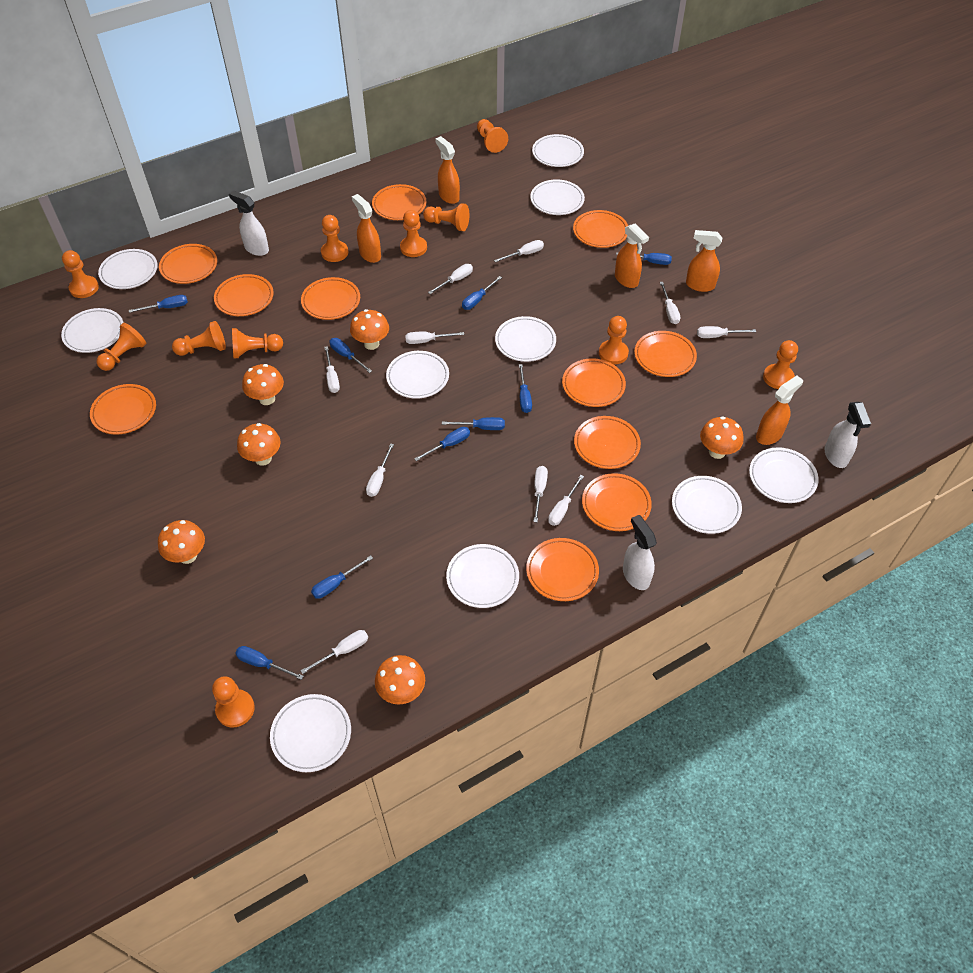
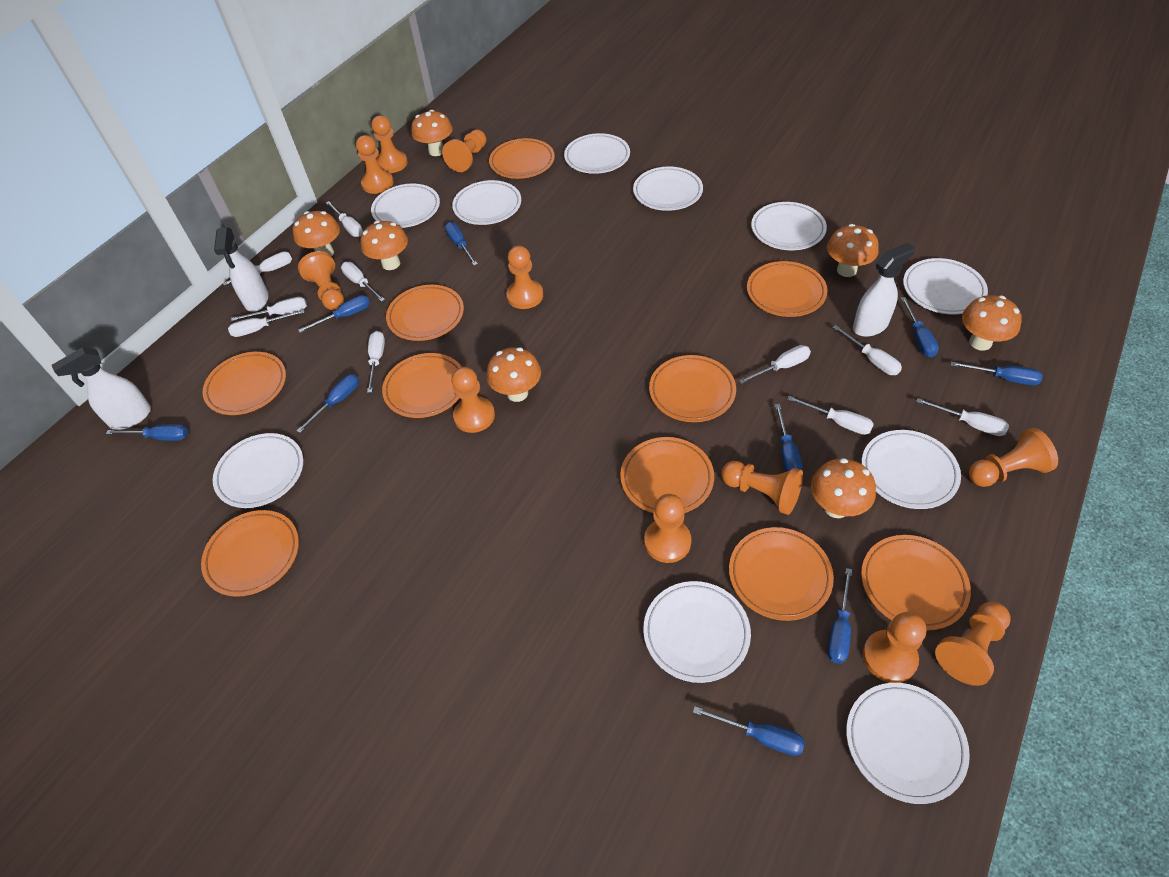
orange mushroom: [158,520,205,564] [237,423,281,466] [242,364,284,405] [350,309,389,350] [375,655,425,704] [700,416,743,459] = 6 -> [293,211,340,256] [361,221,408,270] [411,110,453,156] [486,347,541,402] [811,458,876,518] [827,224,879,277] [962,295,1022,351] = 7
orange plate: [90,384,156,435] [159,244,217,284] [214,274,274,316] [301,277,360,320] [372,184,426,220] [526,538,599,601] [562,358,626,407] [573,210,628,248] [574,416,641,469] [582,473,652,531] [634,331,697,377] = 11 -> [201,510,299,597] [203,352,286,415] [382,353,462,418] [386,285,464,341] [489,138,555,179] [620,437,714,513] [649,355,736,422] [729,527,834,621] [747,261,828,317] [861,535,971,631] = 10
orange spray bottle: [352,194,381,263] [435,136,460,204] [615,224,649,288] [686,230,722,292] [756,376,803,445] = 5 -> none = 0

